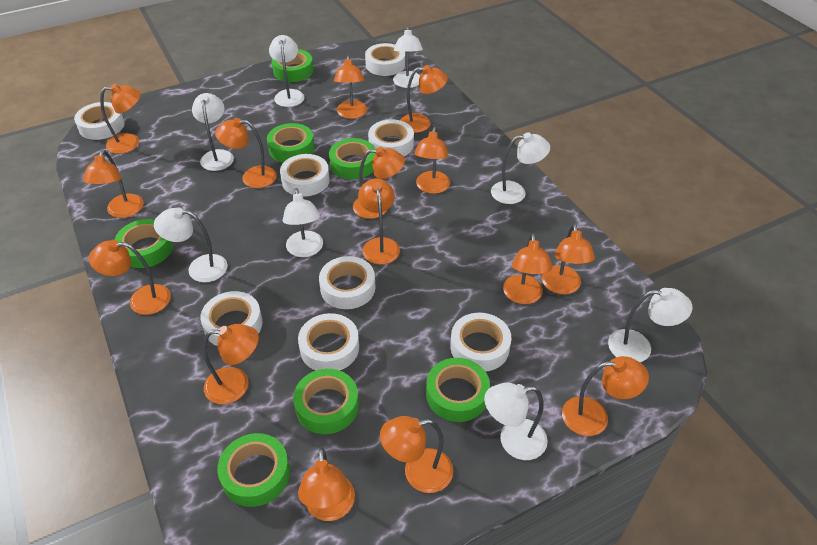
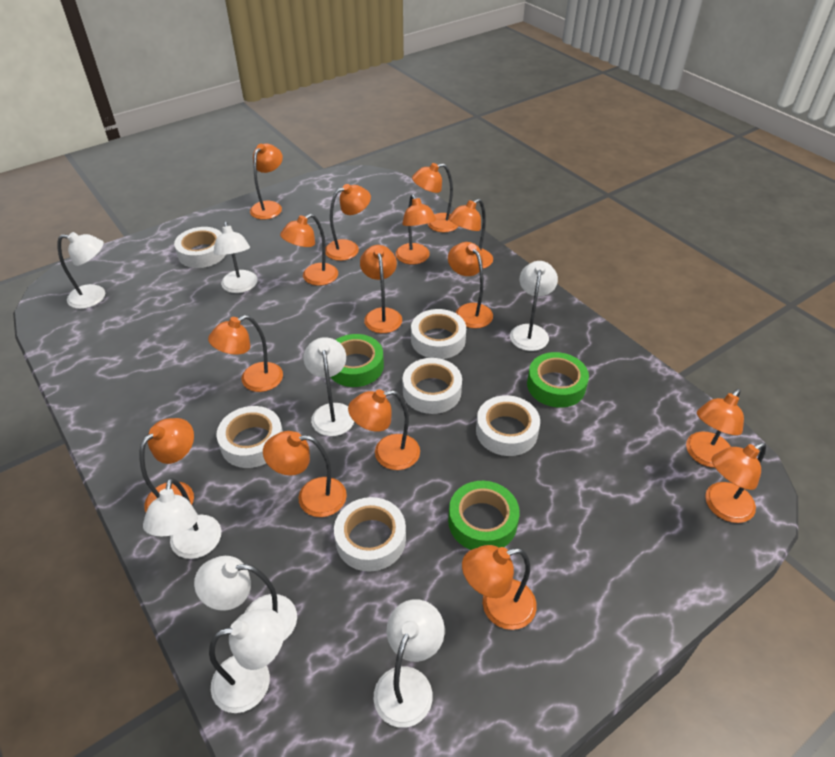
green tape: [115,219,173,268] [217,433,290,507] [267,123,314,163] [272,49,314,82] [293,369,359,434] [329,138,376,179] [426,358,490,422] = 7 -> [330,334,384,387] [448,481,520,550] [527,352,589,408] = 3
white tape: [74,102,125,140] [200,291,262,346] [280,154,330,197] [298,313,359,370] [319,256,375,309] [365,43,405,76] [368,119,414,156] [450,313,511,372] = 8 -> [174,227,226,268] [217,406,283,468] [334,497,406,572] [402,358,462,414] [411,309,466,359] [476,395,540,456] = 6

